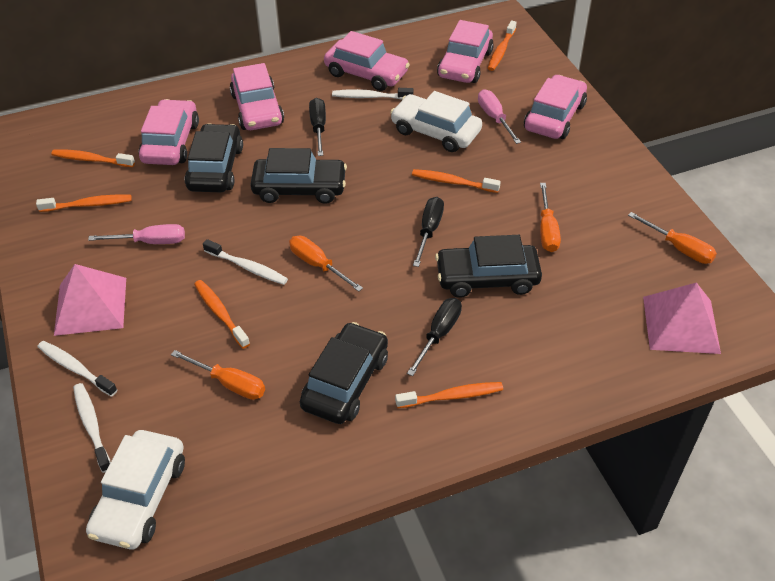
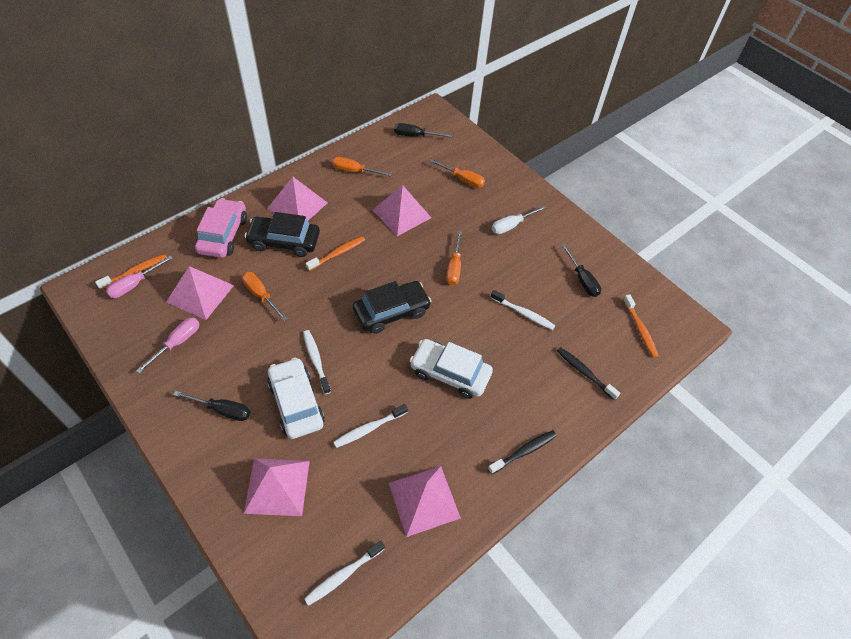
black car: [185,123,243,192] [250,148,347,204] [300,322,388,424] [435,235,542,298] = 4 -> [244,212,320,257] [353,281,431,334] = 2
black toothbrush: none = 0 -> [488,430,557,474] [557,347,620,400] = 2
orange toothbrush: [36,195,132,212] [51,149,135,167] [194,280,250,349] [395,382,503,408] [412,169,501,193] [488,21,516,71] = 6 -> [95,254,167,290] [306,236,365,271] [623,294,659,358] = 3
pink car: [139,99,199,165] [230,63,284,130] [324,31,410,91] [437,20,494,83] [524,75,587,139] = 5 -> [195,198,247,258] = 1
pink pyramid: [54,264,126,336] [643,282,721,354] = 2 -> [166,266,234,320] [244,458,310,516] [267,177,328,221] [373,185,431,236] [389,466,461,537] = 5
white screwdriver: none = 0 -> [492,206,546,234] = 1

